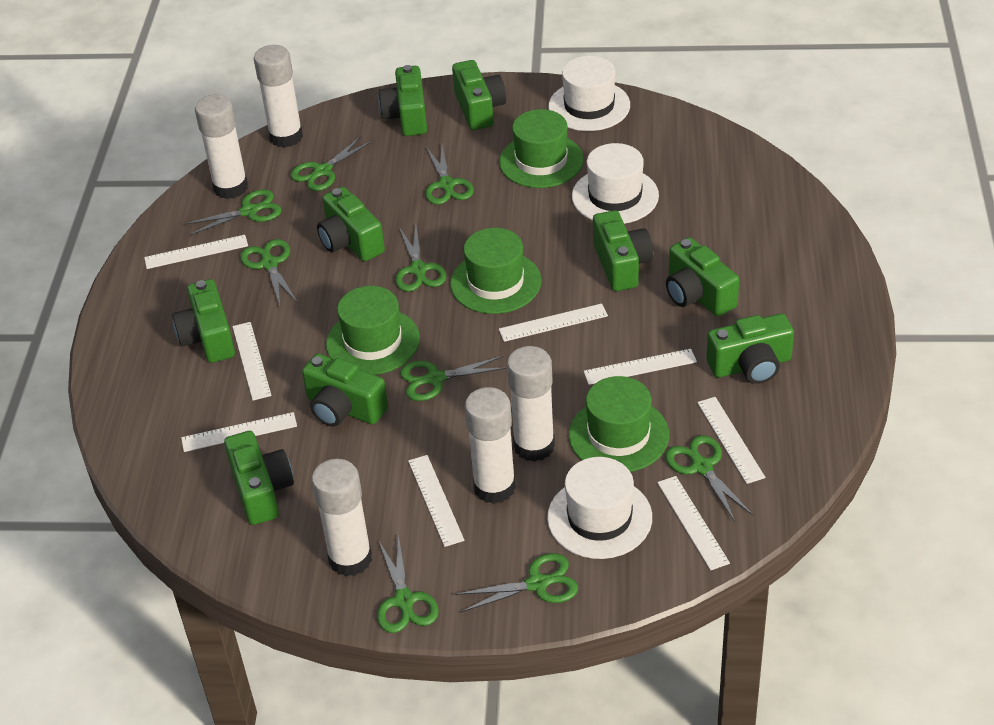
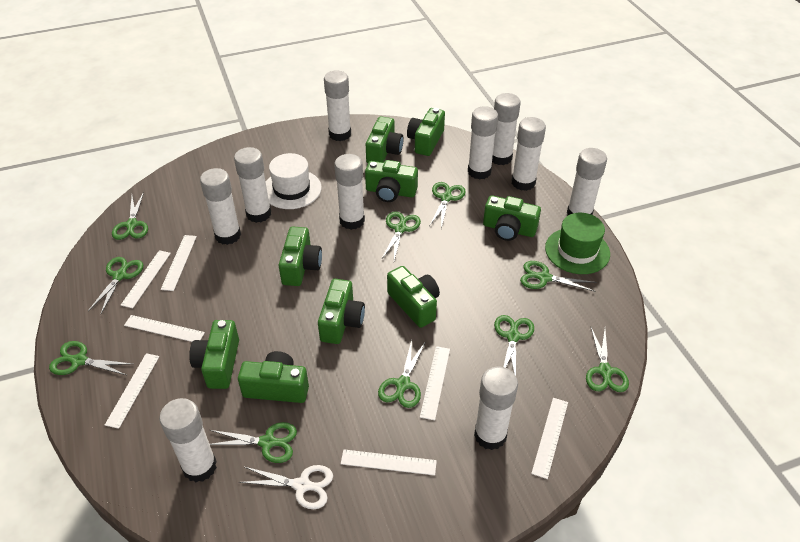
green hat: [326,286,420,375] [450,228,541,314] [499,109,584,188] [569,376,669,472] = 4 -> [545,213,610,274] = 1
green scissors: [184,189,282,236] [240,239,298,305] [290,135,373,191] [377,534,439,633] [395,225,447,292] [400,355,507,401] [425,145,474,205] [455,553,578,612] [665,435,753,522] = 9 -> [49,341,133,375] [88,257,143,314] [112,192,148,240] [210,422,297,463] [378,340,426,408] [381,212,421,261] [429,182,466,229] [494,315,534,375] [520,261,596,291] [586,327,629,392] = 10
white glue stick: [195,94,248,199] [254,45,303,148] [312,459,372,577] [465,387,516,504] [507,346,555,462] = 5 -> [159,398,217,482] [200,168,241,245] [234,147,271,223] [324,70,351,141] [334,154,365,230] [468,106,498,179] [474,367,518,450] [492,93,521,165] [512,117,546,191] [567,148,607,216] = 10
white hat: [547,457,652,559] [549,56,630,131] [572,143,659,224] = 3 -> [266,153,322,209] = 1
white ruler: [144,235,248,269] [181,412,297,452] [232,322,272,401] [408,455,464,547] [499,303,608,342] [584,349,697,385] [657,476,730,570] [697,397,766,484] = 8 -> [105,353,160,429] [121,250,171,308] [124,315,205,342] [161,235,197,291] [341,449,437,475] [420,346,450,420] [531,398,568,479] = 7
white scissors: none = 0 -> [239,465,333,509] = 1

